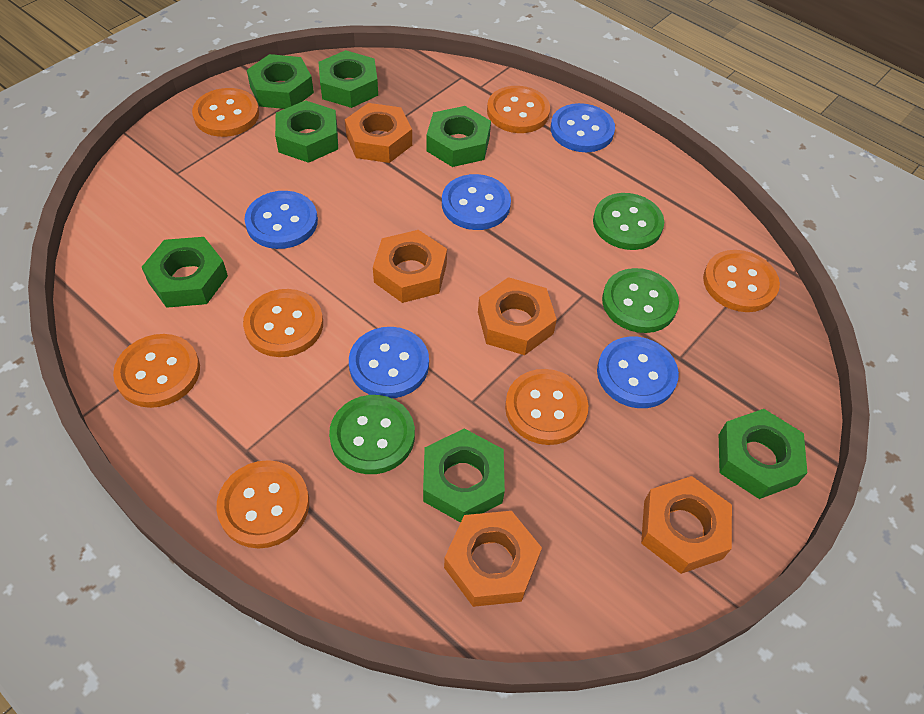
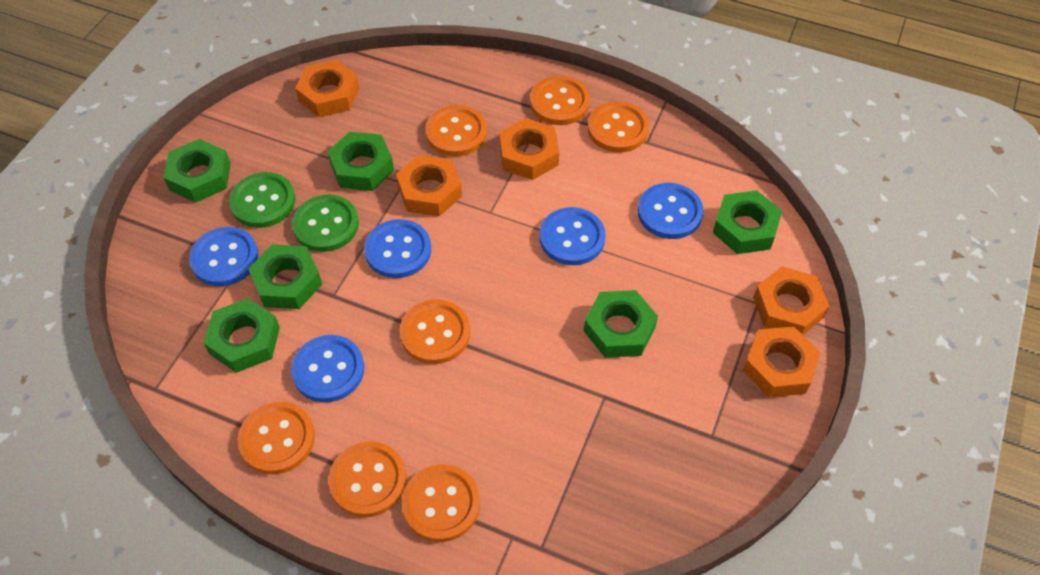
green button: [329,395,415,474] [593,193,664,250] [602,268,679,333] = 3 -> [229,172,296,228] [292,195,359,252] = 2
green nut: [142,237,228,308] [247,54,314,109] [275,100,338,163] [319,50,378,108] [423,428,505,523] [426,106,491,167] [719,409,807,499] = 7 -> [163,139,231,203] [204,298,280,373] [248,244,322,309] [327,132,394,191] [584,290,658,358] [713,190,782,254] = 6

